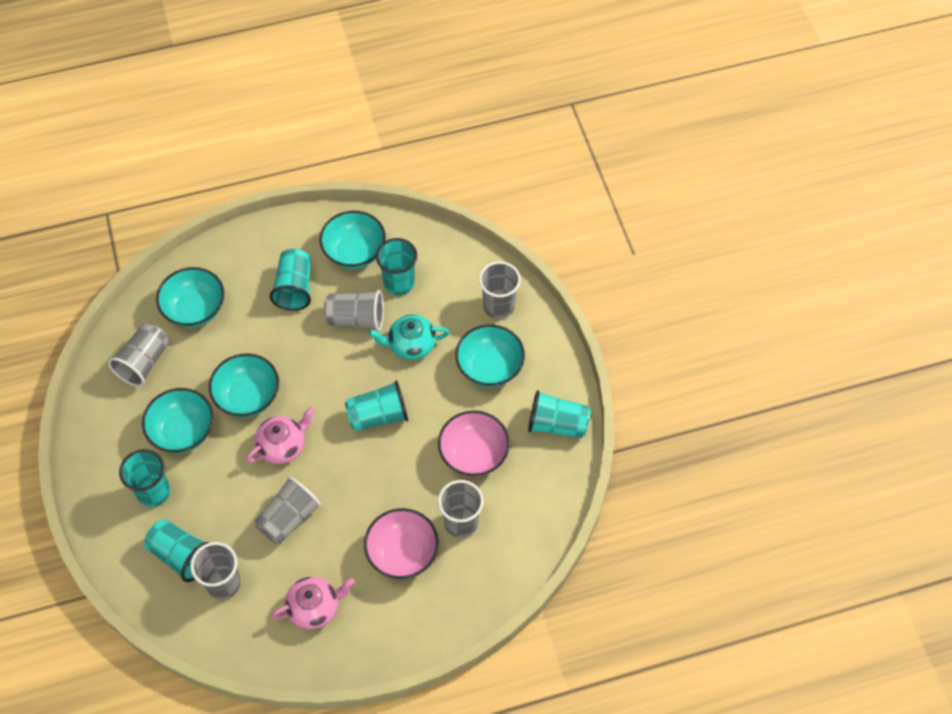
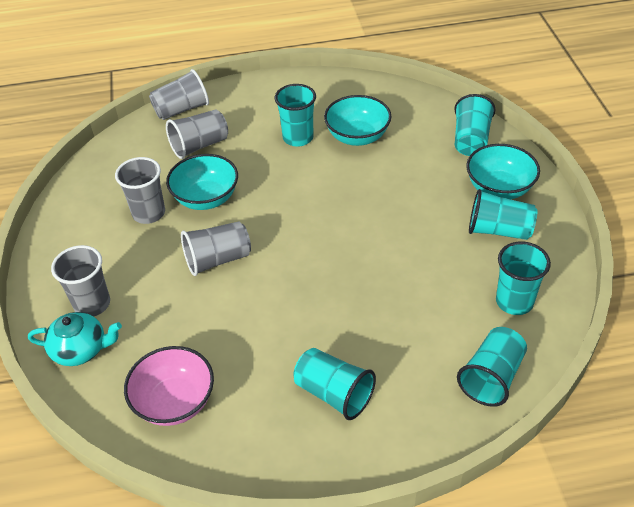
grey cup: [108,324,169,387] [190,542,241,600] [255,476,321,544] [324,290,384,331] [438,480,484,538] [479,261,521,319] = 6 -> [51,245,110,317] [115,157,165,224] [149,69,209,120] [166,109,228,159] [181,222,251,276] = 5
pink bowl: [364,508,439,579] [438,410,510,477] = 2 -> [124,346,214,426] = 1
pink teapot: [246,407,315,464] [271,577,355,629] = 2 -> none = 0
turquoise bowl: [142,388,214,453] [156,267,224,328] [209,353,279,418] [319,211,386,269] [455,324,525,387] = 5 -> [166,154,238,210] [324,95,391,146] [466,144,540,199] = 3

